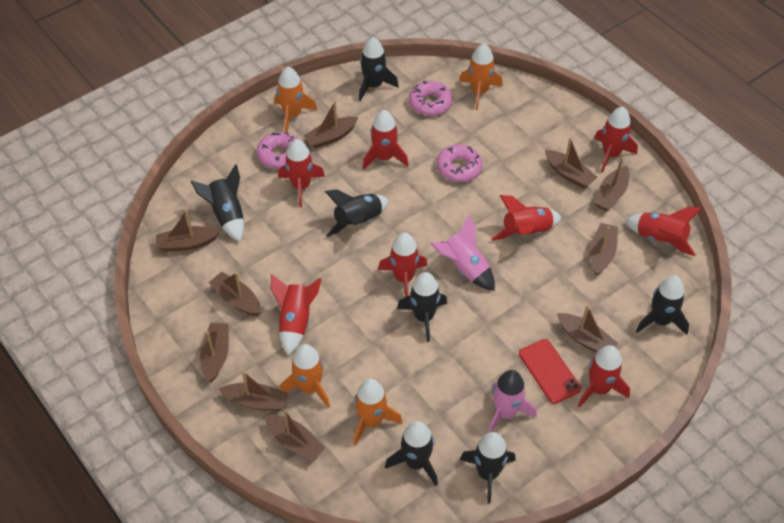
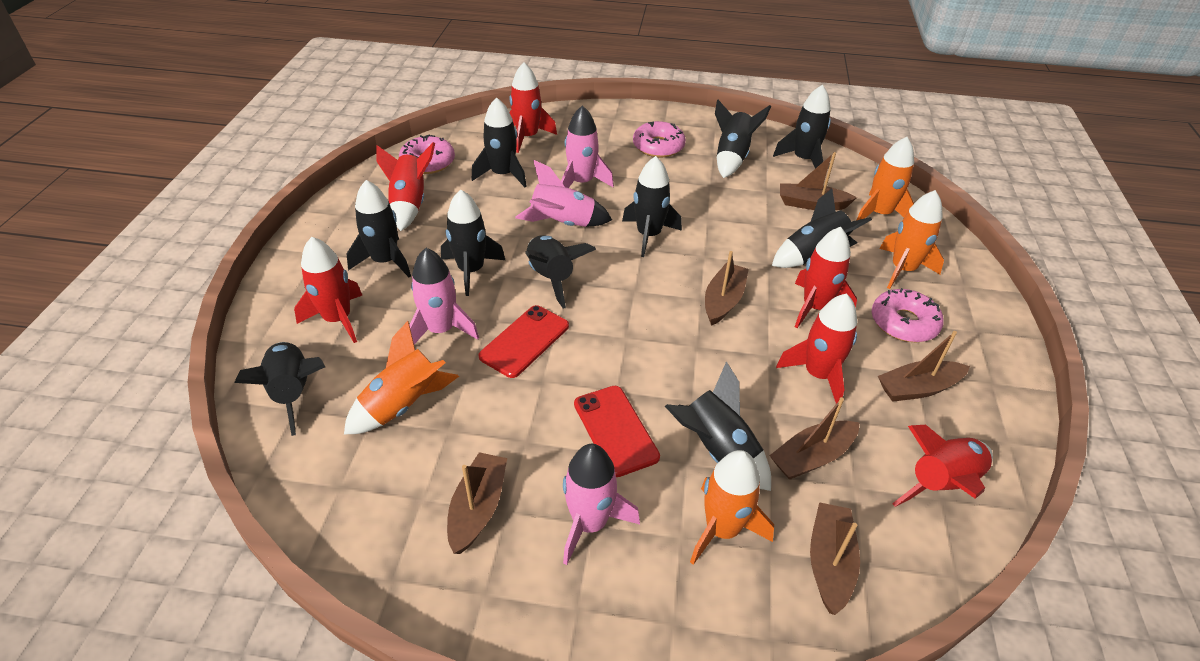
black rocket: [190,164,244,242] [325,189,388,237] [359,37,399,101] [385,421,438,486] [397,272,447,342] [460,432,516,503] [636,276,689,335] = 7 -> [234,342,325,436] [346,180,411,277] [441,190,505,296] [472,97,527,187] [525,235,596,308] [622,156,682,257] [665,361,771,491] [715,100,771,178] [772,189,872,268] [773,85,831,169] = 10
brown boat: [156,210,220,252] [200,323,229,382] [209,272,261,316] [219,371,289,411] [265,410,326,462] [304,101,358,149] [545,138,597,188] [557,305,619,353] [590,223,618,275] [594,157,629,211] = 10 -> [447,452,507,554] [705,251,749,326] [769,397,859,480] [780,152,857,210] [810,502,860,615] [878,331,970,402] = 6
pink rocket: [430,215,495,291] [488,370,537,433] = 2 -> [409,248,479,344] [515,160,612,227] [561,105,614,188] [563,444,640,565] = 4
red phone: [519,339,581,404] = 1 -> [478,305,569,378] [574,386,660,477] = 2
red rocket: [271,274,322,356] [278,139,325,207] [362,110,409,170] [378,232,427,297] [491,195,562,241] [578,345,630,407] [594,107,638,173] [625,207,702,256] = 8 -> [294,237,362,343] [376,142,435,231] [509,63,557,153] [776,293,857,404] [795,227,857,328] [892,425,993,507] = 6

